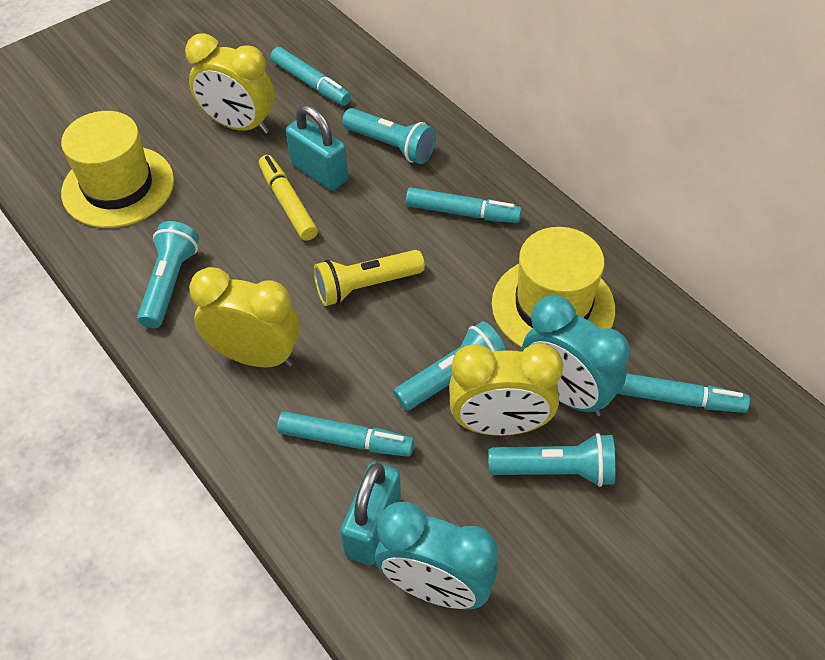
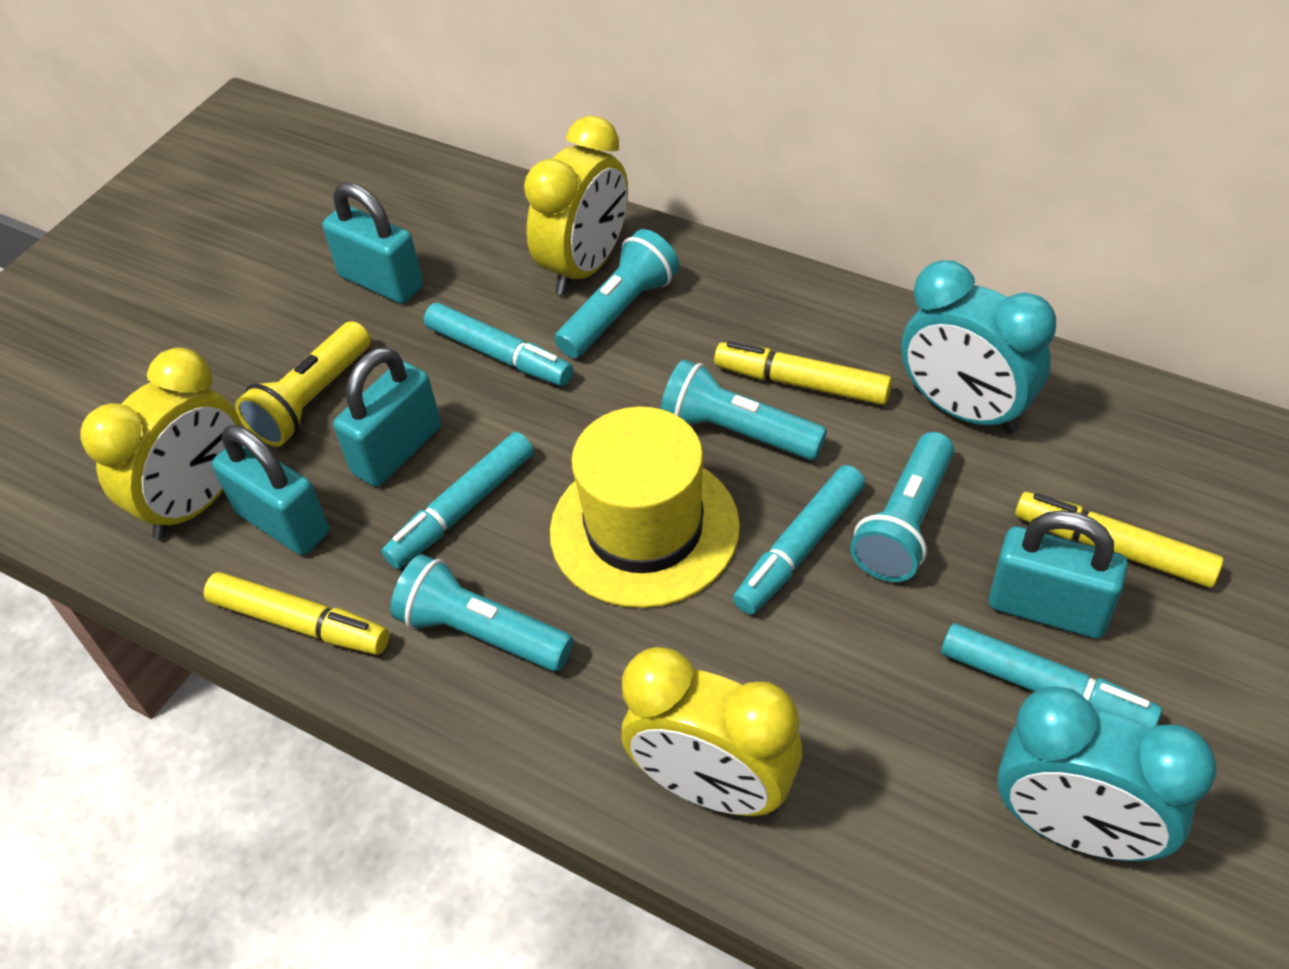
turquoise padlock: [286,105,348,191] [341,462,401,565] = 2 -> [212,425,329,555] [322,182,423,304] [333,347,441,487] [989,510,1128,639] = 4
yellow hat: [61,111,174,228] [492,227,615,347] = 2 -> [550,407,740,608] = 1
yellow marker: [259,155,318,241] = 1 -> [204,572,389,655] [714,341,892,405] [1015,492,1224,588] = 3

